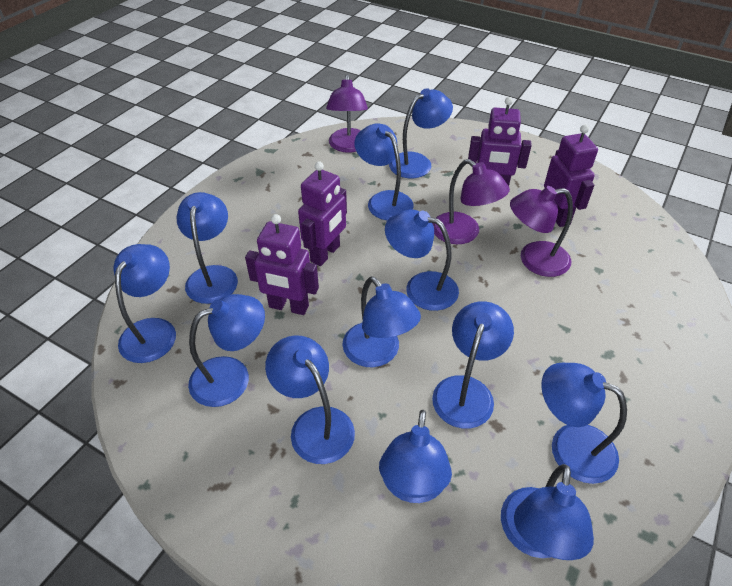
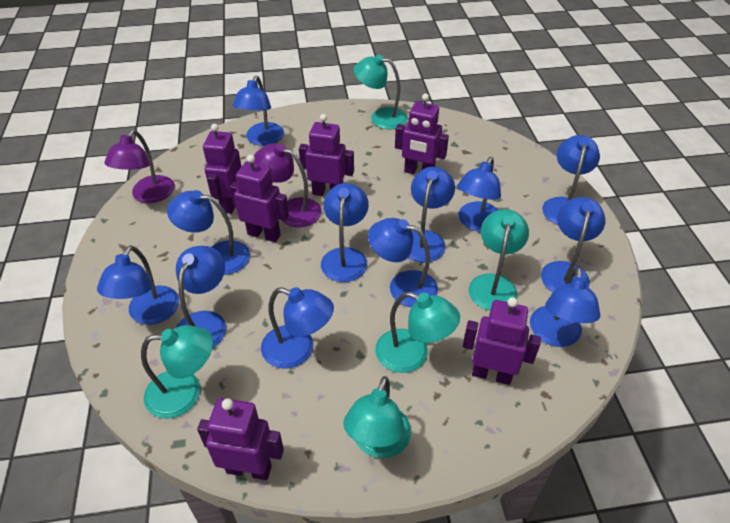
purple lamp: [326,75,368,153] [432,159,510,244] [510,186,573,277] = 3 -> [104,130,175,203] [253,144,322,227] = 2
purple robot: [245,214,319,315] [298,161,347,266] [468,97,532,186] [544,124,598,227] = 4 -> [197,398,284,480] [203,124,242,214] [230,155,289,242] [299,114,354,196] [395,93,449,174] [463,297,541,385] = 6
turquoise lamp: none = 0 -> [141,325,213,419] [343,376,411,458] [354,54,408,129] [375,292,460,373] [469,209,529,311] = 5

